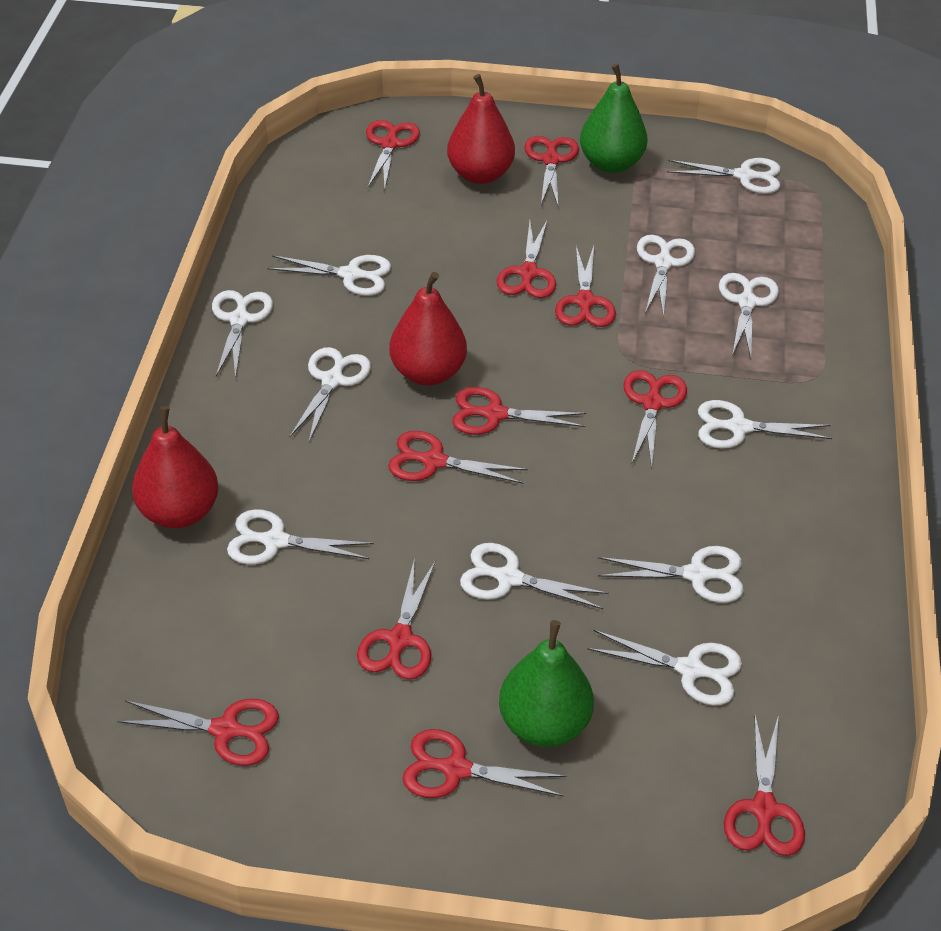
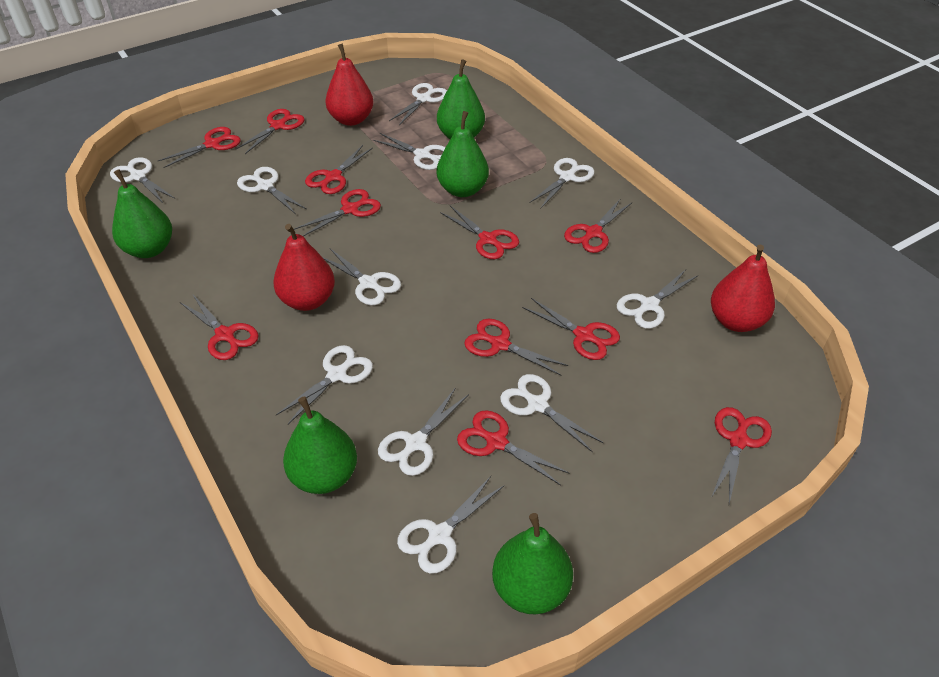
green pear: [499,620,594,747] [580,63,647,173] = 2 -> [112,169,172,258] [283,396,357,494] [437,59,485,139] [437,111,489,197] [492,513,573,615] = 5

